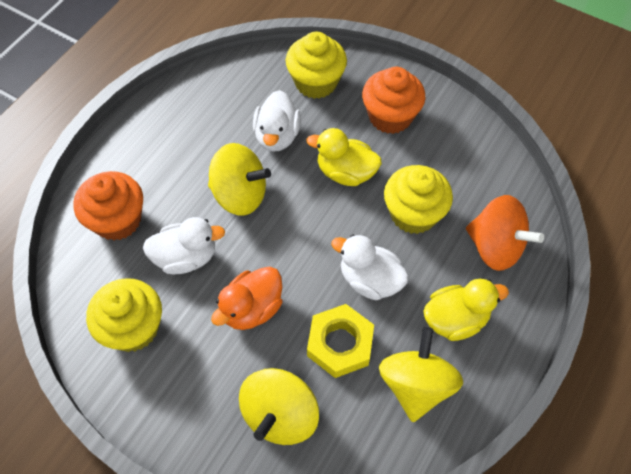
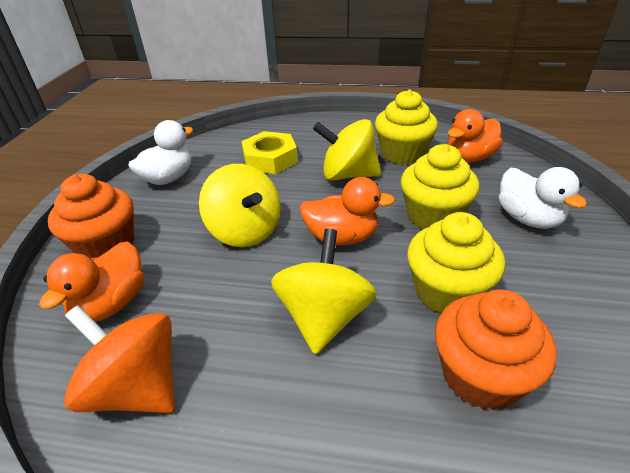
orange duck: [211,267,282,330] = 1 -> [39,241,144,321] [300,177,395,245] [448,109,503,163] = 3
white duck: [143,217,225,274] [253,90,301,152] [331,234,409,300] = 3 -> [128,120,193,185] [499,167,587,229] = 2
yellow duck: [307,128,382,186] [423,279,509,341] = 2 -> none = 0

